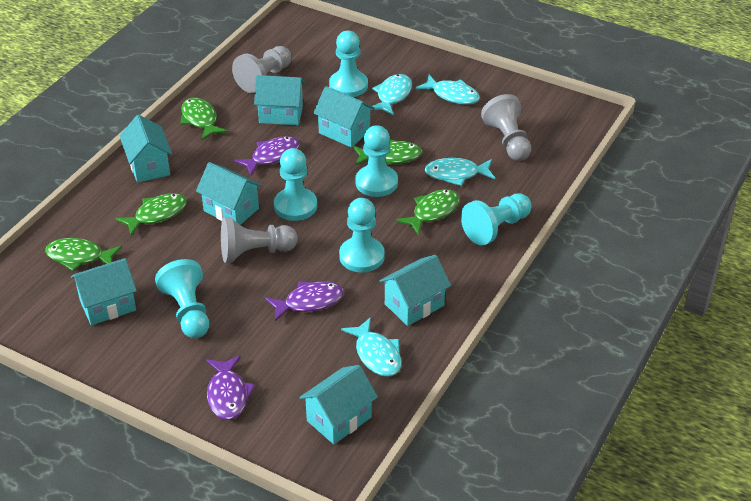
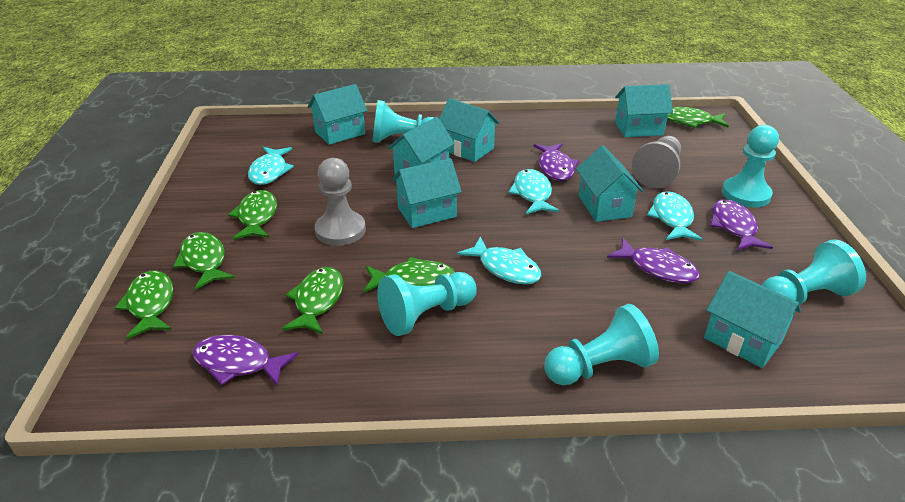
green fish: [45,238,122,271] [115,193,187,236] [180,97,228,141] [353,139,422,166] [396,189,460,235] = 5 -> [115,271,173,339] [173,232,234,290] [228,190,277,240] [282,267,343,334] [364,257,455,292] [667,107,729,128] = 6
grey pawn: [221,217,298,263] [232,46,292,93] [481,94,531,161] = 3 -> [315,158,366,246] [632,136,681,188] = 2
purple fish: [206,356,255,420] [234,136,300,175] [265,281,344,321] = 3 -> [192,335,298,387] [534,143,579,181] [607,238,700,283] [710,199,773,251] = 4
turquoise pawn: [155,259,209,338] [274,148,317,221] [329,31,368,97] [339,198,385,272] [355,125,398,197] [461,193,532,246] = 6 -> [373,100,434,143] [377,272,477,336] [544,304,659,385] [722,125,779,208] [762,240,866,304] = 5

